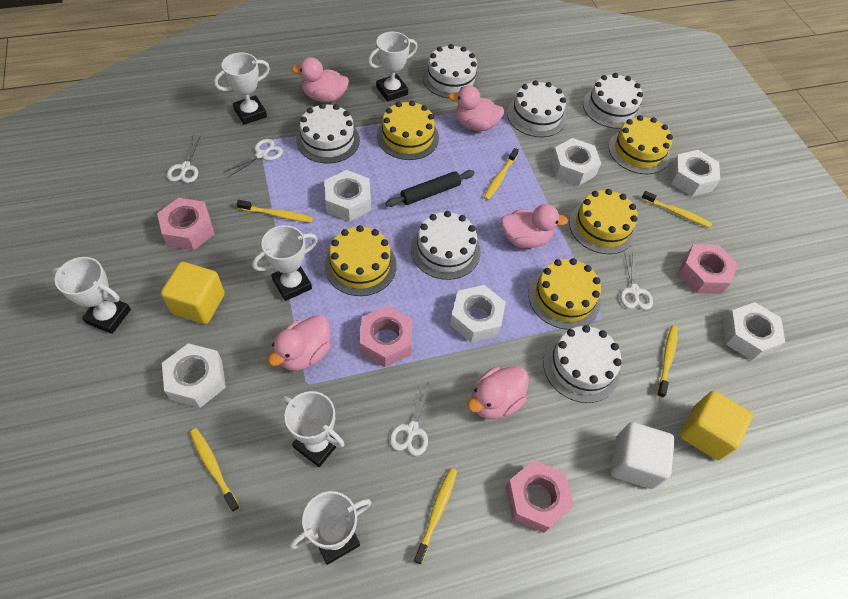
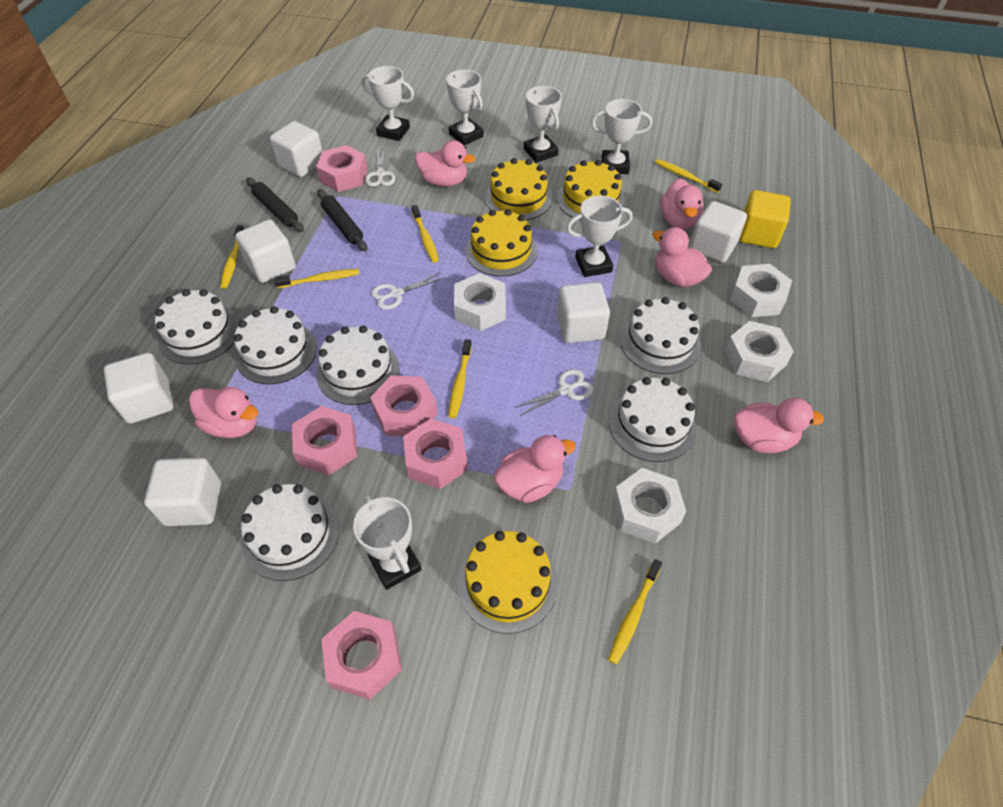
black rolling pin: [385,170,475,207] = 1 -> [246,178,304,232] [317,189,368,252] = 2
pink duck: [268,315,331,371] [291,57,349,102] [448,85,505,131] [468,366,529,419] [501,204,568,248] = 5 -> [189,387,258,438] [415,140,475,187] [494,435,576,503] [652,227,712,287] [660,178,704,229] [734,398,824,453] = 6
pink nut: [157,198,215,250] [360,305,412,367] [506,460,574,533] [678,244,738,294] = 4 -> [292,406,357,475] [316,145,368,192] [321,611,402,700] [370,375,438,436] [403,419,468,489] = 5
white cube: [611,422,675,489] = 1 -> [104,353,173,424] [144,458,221,526] [235,219,296,283] [270,121,323,177] [557,282,610,343] [690,201,747,263] = 6
white nut: [162,343,226,408] [325,170,371,222] [450,285,506,343] [551,138,601,186] [671,150,720,197] [723,302,785,360] = 6 -> [454,273,506,331] [613,468,686,544] [725,321,794,382] [730,264,792,317] = 4
white scissors: [167,135,201,183] [222,139,283,178] [390,380,432,456] [620,252,653,310] = 4 -> [365,146,395,187] [371,273,443,310] [515,369,594,416] = 3
yellow cake: [324,225,397,296] [377,101,439,160] [528,258,601,330] [569,189,638,254] [609,115,673,174] = 5 -> [458,531,558,634] [465,209,537,277] [485,158,552,220] [557,160,625,220] = 4
yellow cube: [161,262,225,324] [680,391,753,460] = 2 -> [739,190,791,248] = 1

